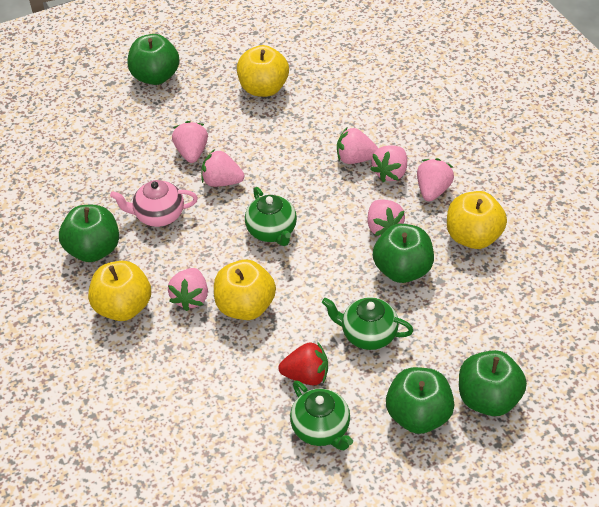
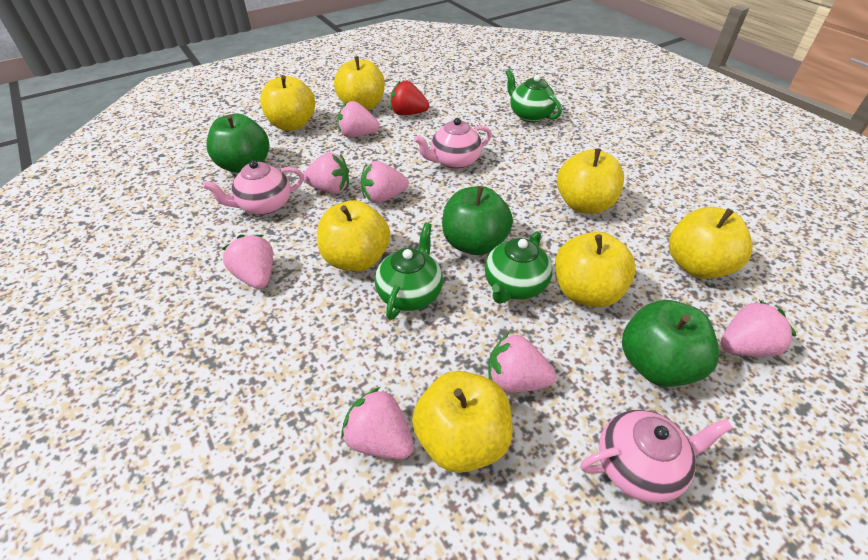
green apple: [59,205,119,262] [128,34,180,85] [373,224,434,283] [386,367,454,434] [459,350,527,416] = 5 -> [206,114,269,173] [442,186,513,255] [622,300,719,387] = 3
pink teapot: [110,180,198,227] = 1 -> [203,160,304,215] [414,118,492,169] [581,410,733,503] = 3
yellow apple: [88,261,151,321] [214,260,276,320] [237,45,289,97] [447,191,507,249] = 4 -> [260,75,315,131] [317,200,390,271] [334,56,385,110] [412,371,513,473] [555,232,636,307] [557,148,624,214] [669,207,753,279] = 7

